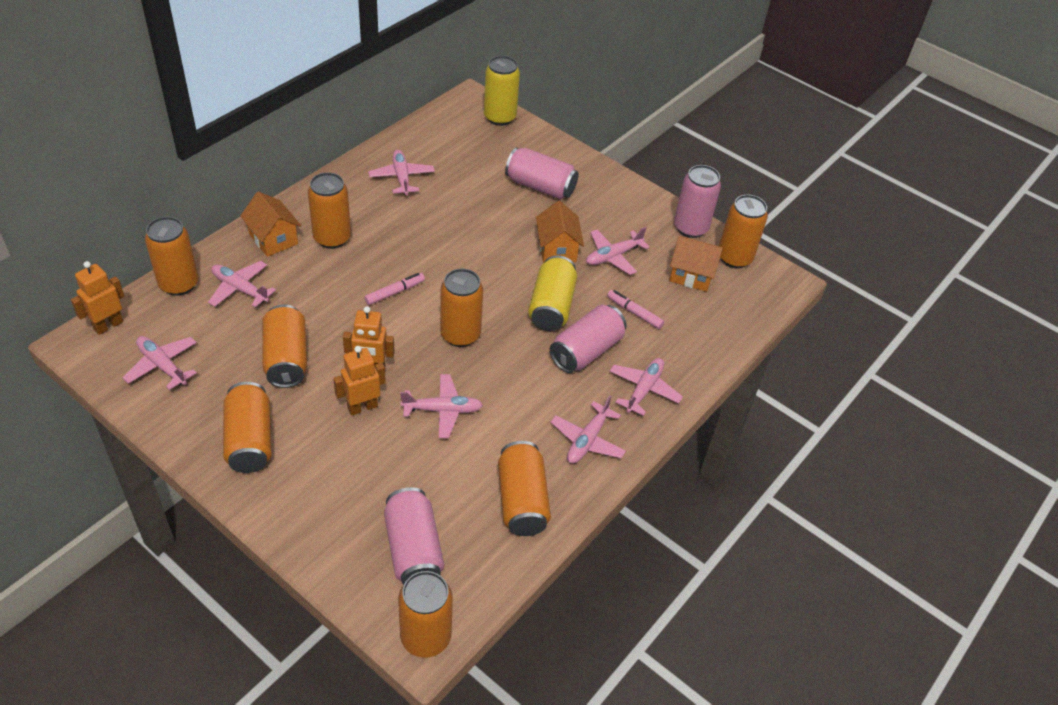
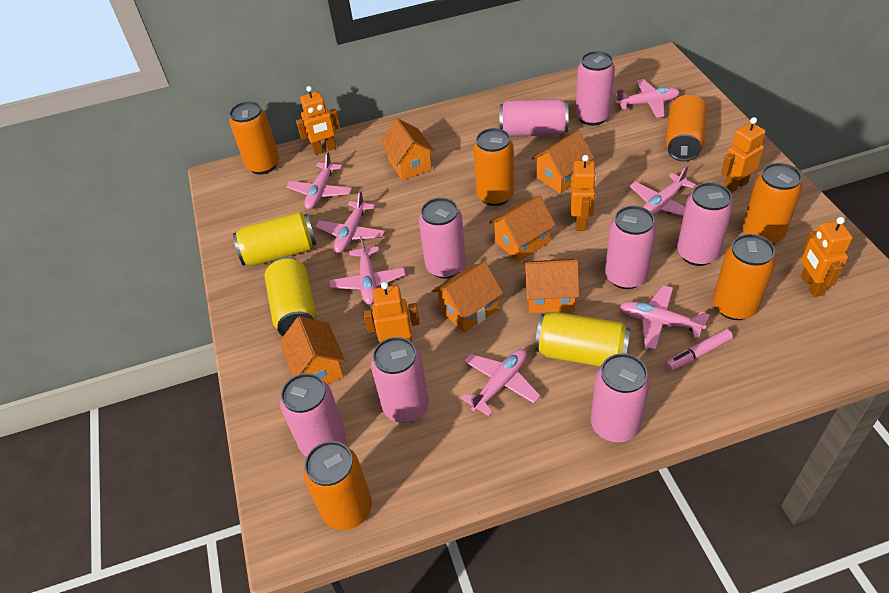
orange can: [145,217,199,296] [223,382,272,473] [262,305,307,388] [308,172,351,249] [398,571,453,658] [440,268,483,347] [498,441,551,536] [719,195,768,268] = 8 -> [229,101,279,174] [303,441,372,530] [473,128,514,206] [665,94,707,161] [713,234,776,320] [742,163,803,245] = 6
orange house: [240,191,301,257] [536,201,584,263] [669,236,723,292] = 3 -> [280,316,345,384] [380,118,435,181] [432,262,503,333] [489,195,556,262] [523,259,580,313] [532,130,594,194] = 6
orange robot: [71,261,125,335] [333,346,386,416] [343,306,395,367] = 3 -> [296,86,340,155] [363,282,420,342] [571,155,597,231] [721,117,766,193] [801,217,852,297] = 5
pink can: [384,487,444,585] [505,147,578,199] [549,305,627,373] [674,165,721,238] = 4 -> [280,373,346,457] [371,337,429,423] [419,198,466,279] [499,99,568,137] [575,51,615,126] [591,353,650,442] [605,206,657,289] [677,182,733,266] = 8
pink marker: [364,273,425,305] [607,290,664,329] = 2 -> [666,329,733,371] = 1
yellow can: [484,56,520,126] [528,255,577,331] = 2 -> [233,212,316,266] [265,257,316,336] [535,312,630,366] = 3

